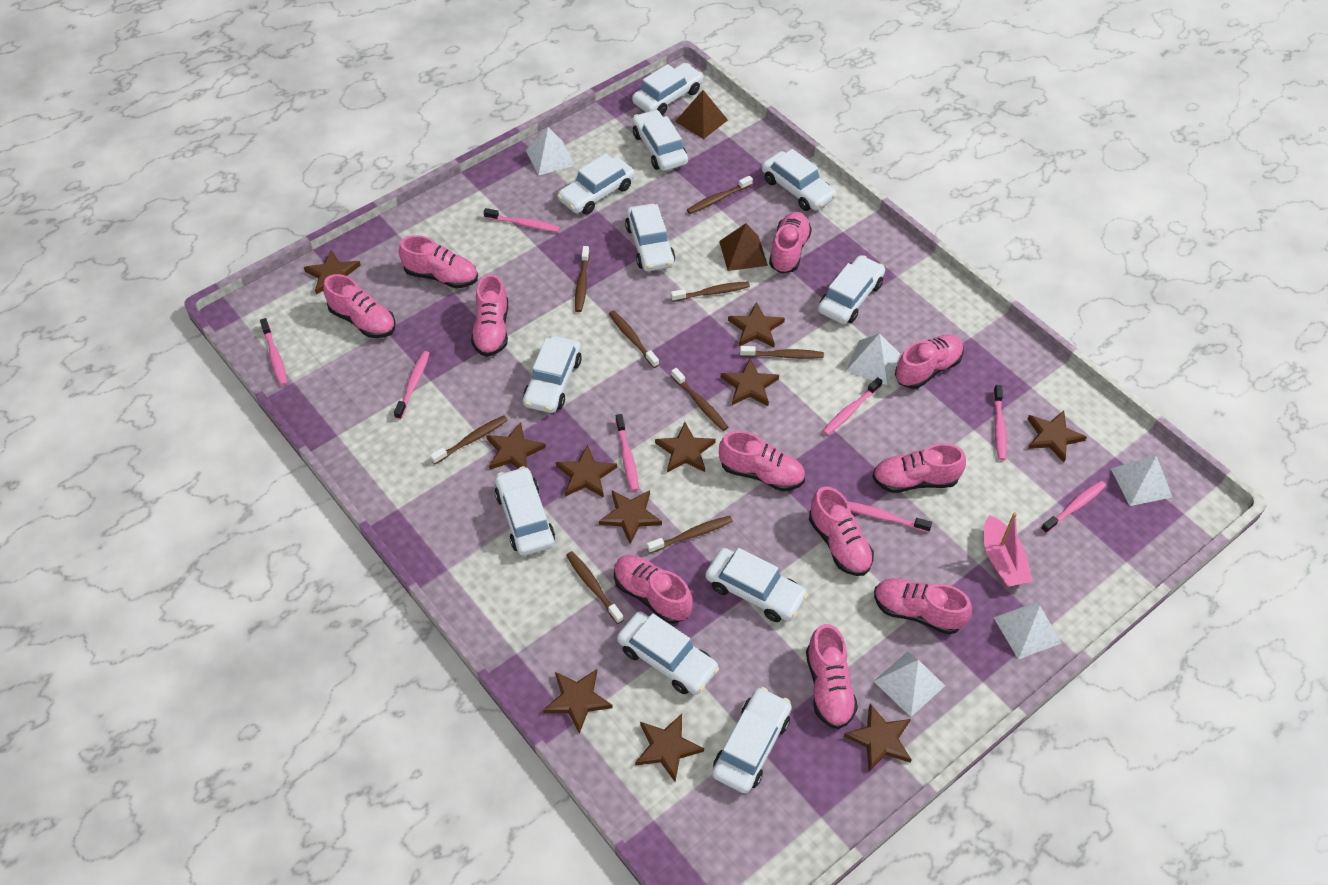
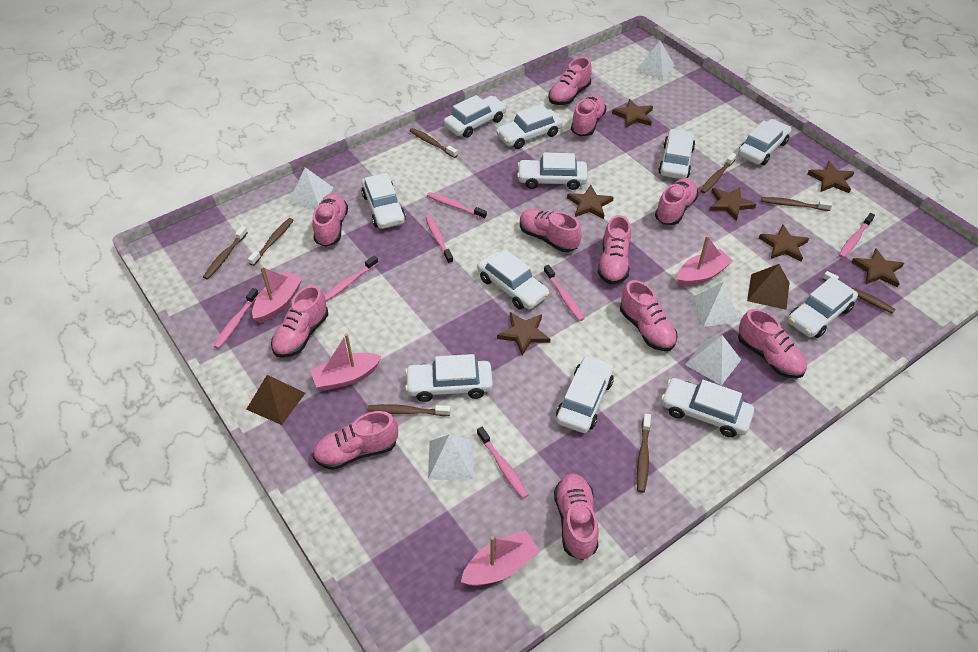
brown star: [304,250,361,295] [486,422,546,470] [543,669,613,734] [556,445,617,498] [599,490,662,544] [635,714,704,782] [655,422,716,473] [721,358,779,406] [728,302,785,347] [844,704,912,771] [1028,411,1087,462] = 11 -> [497,312,551,356] [567,185,614,219] [612,99,653,128] [709,187,756,221] [759,225,809,262] [807,161,854,193] [851,248,904,288] = 7
brown toothbrush: [430,416,508,464] [566,551,624,624] [575,246,590,312] [609,310,659,368] [647,516,733,553] [671,282,750,302] [671,368,728,431] [687,176,753,214] [740,346,824,359] = 9 -> [203,226,248,279] [248,218,294,266] [368,404,451,416] [410,128,458,158] [637,414,651,493] [700,153,737,194] [761,197,832,211] [823,271,896,314] = 8
pink boat: [984,512,1032,587] = 1 -> [252,266,303,323] [310,334,382,391] [461,530,540,586] [677,235,733,287] = 4
pink toothbrush: [260,318,287,386] [394,351,430,420] [484,208,560,232] [615,414,639,491] [822,377,882,435] [848,502,932,532] [993,385,1007,461] [1041,481,1106,534] = 8 -> [213,288,259,349] [324,256,378,301] [426,215,453,264] [427,192,487,219] [477,427,528,499] [544,265,585,321] [839,213,875,258] = 7

